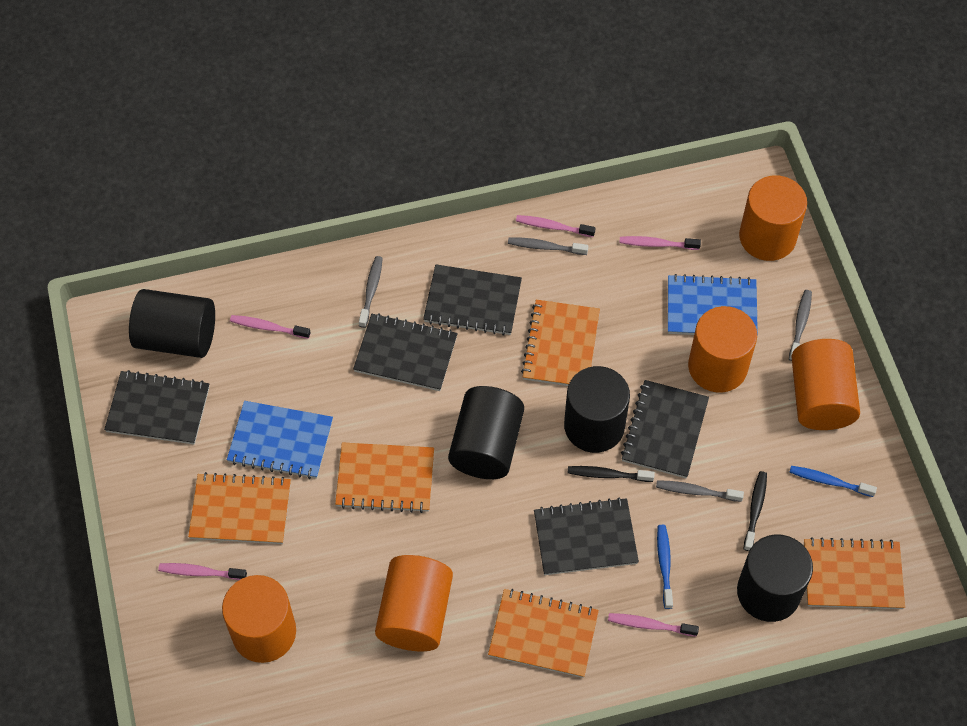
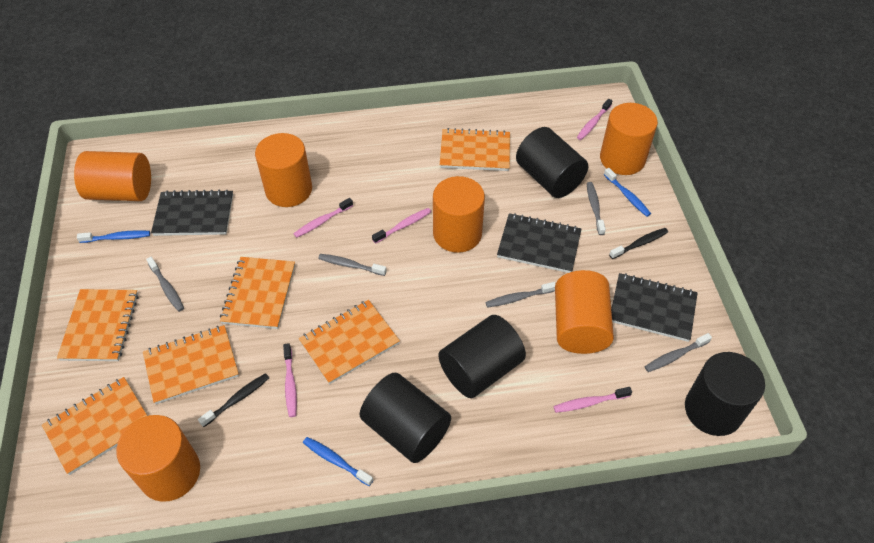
black notebook: [104,370,209,445] [353,313,458,391] [423,264,522,336] [534,497,639,575] [621,380,709,478] = 5 -> [151,189,233,236] [497,213,581,273] [611,273,698,342] = 3
blue notebook: [227,401,333,479] [668,274,758,336] = 2 -> none = 0
blue toothbrush: [657,525,673,609] [790,466,877,497] = 2 -> [77,230,150,243] [303,437,373,486] [604,168,651,217] = 3
grey toothbrush: [359,256,383,328] [508,237,588,255] [656,480,744,502] [789,290,812,361] = 4 -> [146,257,184,312] [318,254,387,276] [486,282,556,308] [587,182,606,235] [645,333,712,372] = 5
orange cylinder: [222,575,296,663] [375,555,453,651] [688,306,757,393] [739,176,807,261] [791,339,860,430] = 5 -> [74,151,151,201] [116,415,200,502] [255,133,312,207] [433,176,485,253] [555,270,614,354] [600,103,658,175] = 6
orange notebook: [188,472,291,544] [335,442,434,513] [488,589,599,678] [521,300,600,386] [804,537,905,609] = 5 -> [42,377,147,475] [57,289,138,361] [143,325,239,404] [220,257,295,329] [299,300,400,384] [440,128,510,171] = 6

